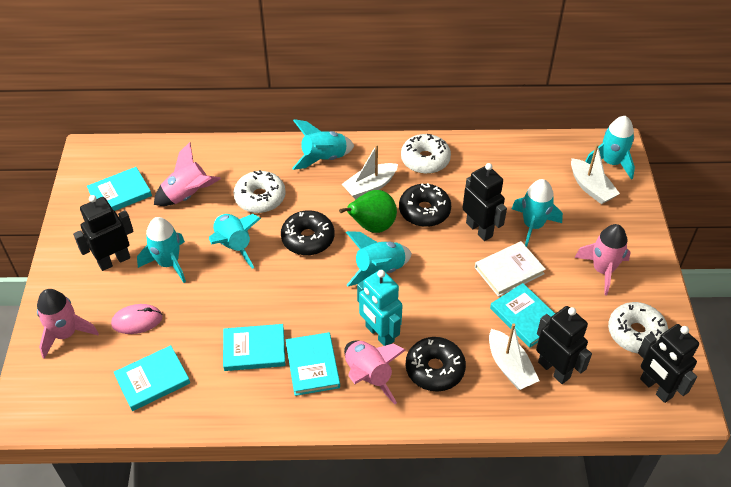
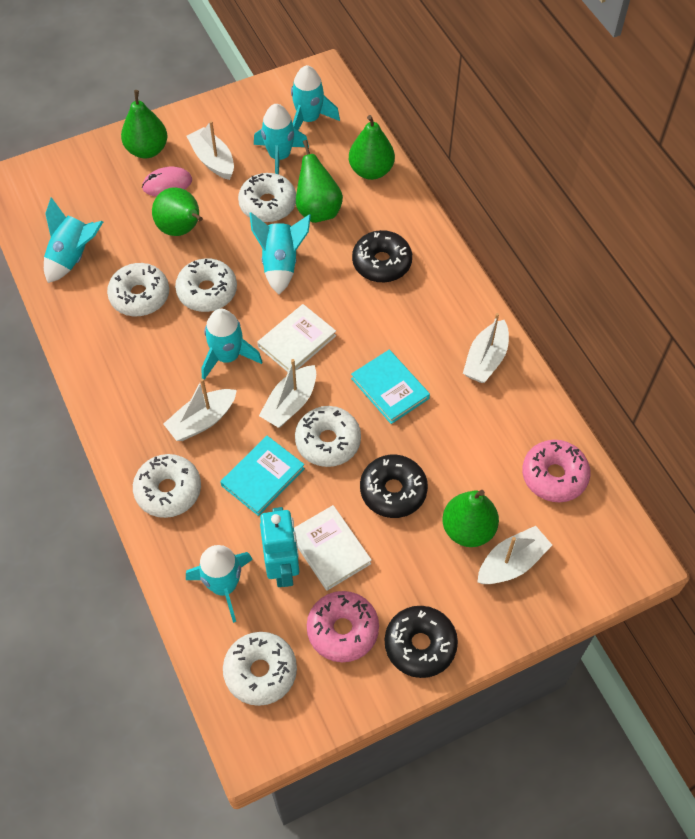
black robot: [73,195,134,271] [463,163,507,241] [536,306,592,384] [638,324,699,403] = 4 -> none = 0
green pear: [339,190,397,233] = 1 -> [121,90,167,158] [152,187,203,236] [296,140,343,223] [349,115,395,180] [442,490,499,547] = 5
pink donut: none = 0 -> [307,591,379,662] [522,440,590,503] = 2
pink rocket: [37,289,99,359] [154,142,221,206] [344,341,406,404] [575,224,631,295] = 4 -> none = 0
turquoise book: [87,167,152,211] [114,345,190,411] [223,324,286,371] [286,332,340,396] [490,283,555,348] = 5 -> [220,436,305,516] [351,350,430,424] = 2
white boat: [342,144,398,200] [489,324,539,390] [571,144,620,204] = 3 -> [163,379,237,441] [187,121,234,180] [259,359,316,428] [463,313,509,383] [478,526,552,584] = 5
white book: [475,241,546,297] = 1 -> [257,304,336,372] [294,505,372,591] = 2
white donut: [233,170,286,213] [401,134,451,174] [608,302,669,353] = 3 -> [107,263,169,316] [133,454,201,518] [175,258,237,312] [223,632,297,706] [238,173,296,222] [295,406,361,467] = 6

